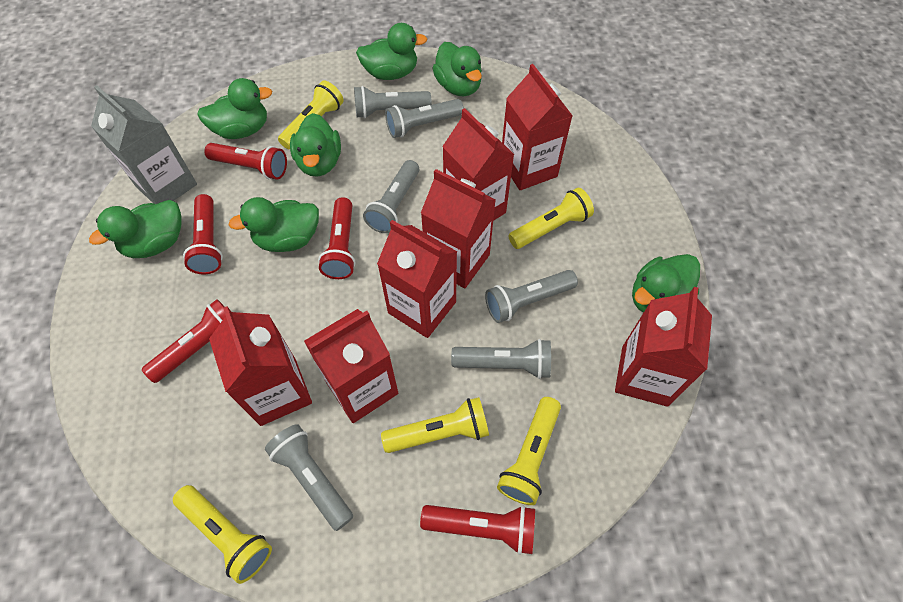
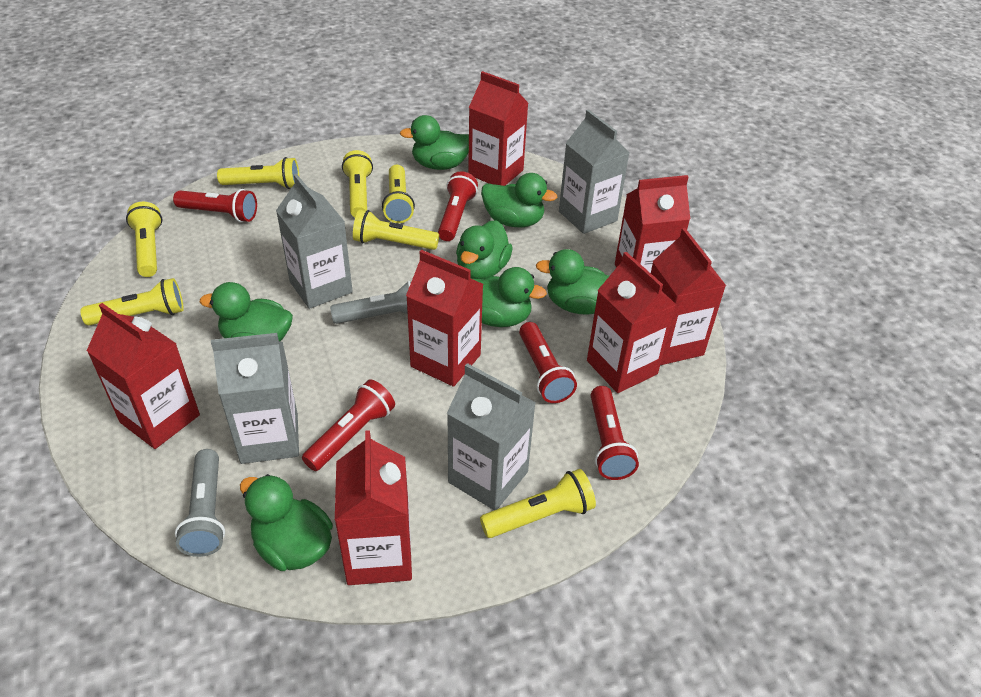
grey carton: [91,85,197,204] = 1 -> [211,333,299,464] [276,174,353,309] [447,363,536,510] [559,109,630,234] = 4
grey flashlight: [265,424,353,531] [354,86,431,118] [363,160,419,233] [385,99,464,138] [451,339,551,379] [485,270,578,323] = 6 -> [175,449,225,557] [330,281,411,324] = 2
yellow flashlight: [173,485,272,584] [278,80,344,149] [381,397,489,453] [497,397,561,505] [508,188,594,249] = 5 -> [80,278,184,326] [126,202,162,277] [217,157,299,189] [342,150,373,217] [353,210,439,250] [382,165,415,223] [480,469,596,538] = 7

